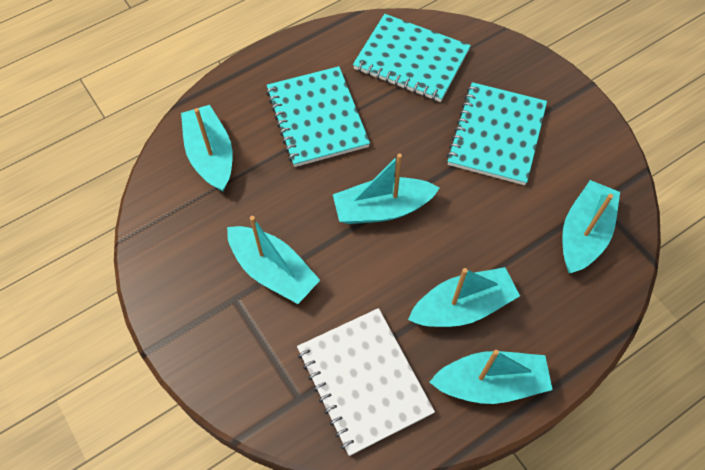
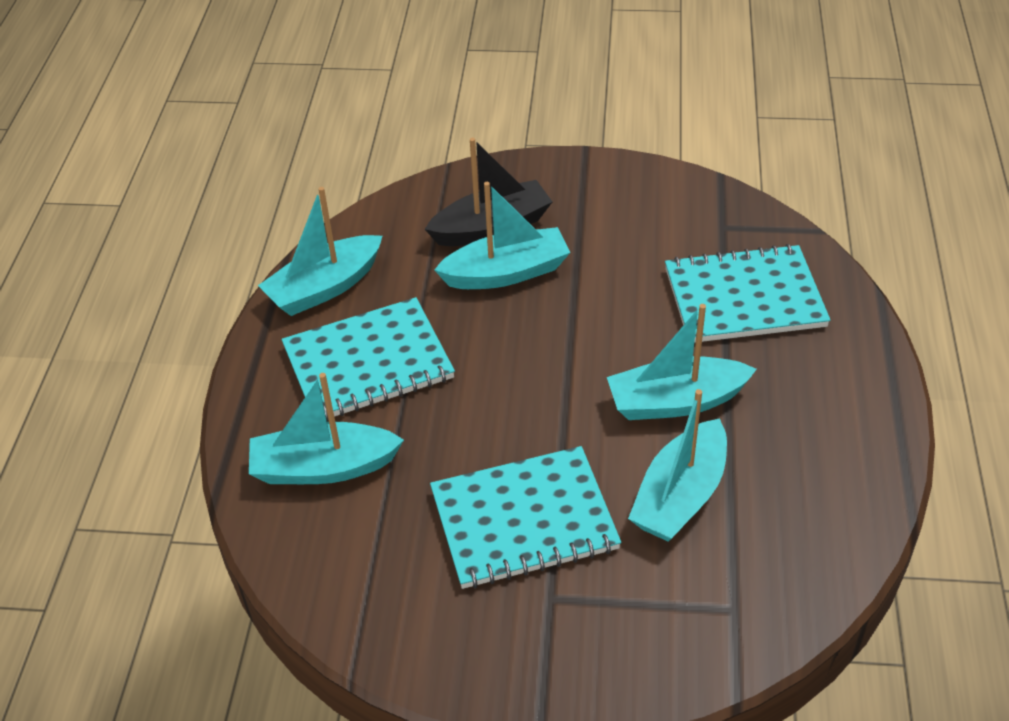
black boat: none = 0 -> [425,138,552,246] = 1
turquoise boat: [181,105,233,192] [227,216,320,304] [333,154,440,224] [408,267,520,327] [429,350,553,404] [562,180,620,273] = 6 -> [249,373,404,484] [258,187,382,316] [434,182,571,289] [607,304,757,420] [628,389,727,542] = 5
white notebook: [297,308,435,456] = 1 -> none = 0

